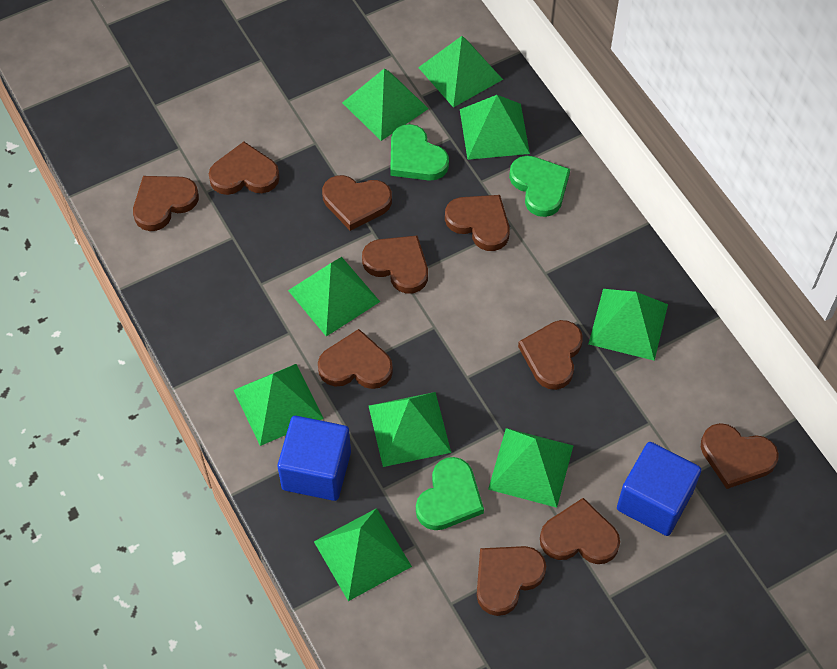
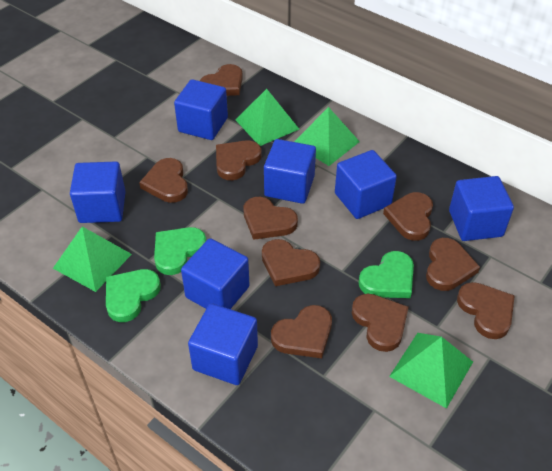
blue cube: [278,416,351,501] [617,442,701,536] = 2 -> [70,162,126,223] [174,79,228,140] [181,238,250,309] [188,303,258,385] [264,139,316,204] [335,150,397,219] [449,176,514,241] = 7
green pyramid: [234,364,324,446] [288,257,380,337] [314,508,412,601] [342,69,429,141] [369,392,451,467] [418,36,503,108] [460,95,530,160] [488,428,573,508] [589,289,668,361] = 9 -> [53,226,132,292] [235,89,299,146] [294,107,360,166] [389,333,473,409] = 4

